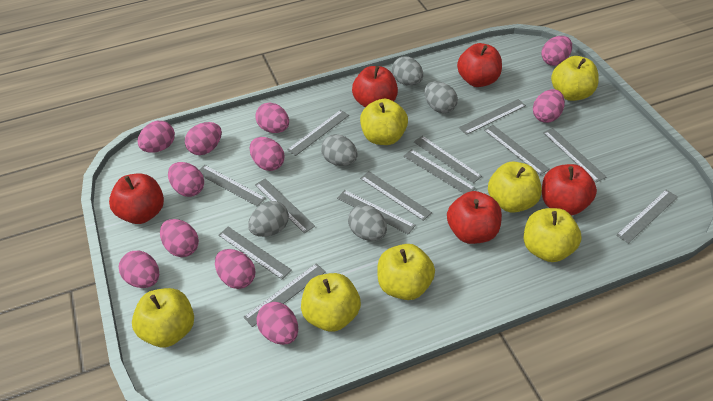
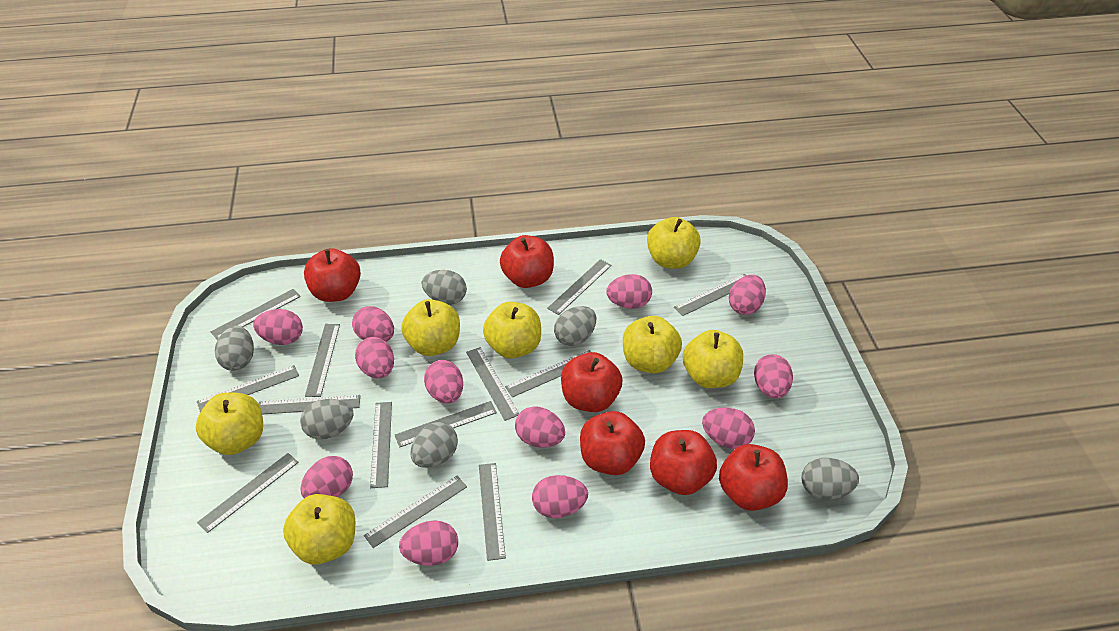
grey egg: [248,201,289,237] [321,134,358,166] [348,205,387,241] [392,56,423,86] [424,81,458,113] = 5 -> [215,326,254,371] [300,399,354,440] [411,422,458,468] [421,270,467,305] [554,306,596,346] [802,458,859,499] = 6
pink egg: [119,251,159,288] [137,121,175,153] [160,219,199,257] [168,162,204,197] [185,122,222,155] [215,249,255,289] [250,137,285,171] [255,103,289,133] [257,302,298,345] [533,89,565,123] [541,36,572,66] = 11 -> [253,309,303,345] [300,456,353,498] [352,306,394,342] [355,337,394,379] [399,520,458,566] [424,360,463,403] [515,406,565,448] [532,475,588,518] [606,274,652,309] [702,408,755,449] [729,275,766,315] [754,354,793,399] = 12
red apple: [109,173,164,224] [352,66,398,107] [447,191,502,244] [457,43,502,87] [542,164,597,215] = 5 -> [304,248,361,302] [500,235,554,288] [561,352,622,412] [580,411,645,475] [650,430,717,495] [719,444,788,511] = 6

